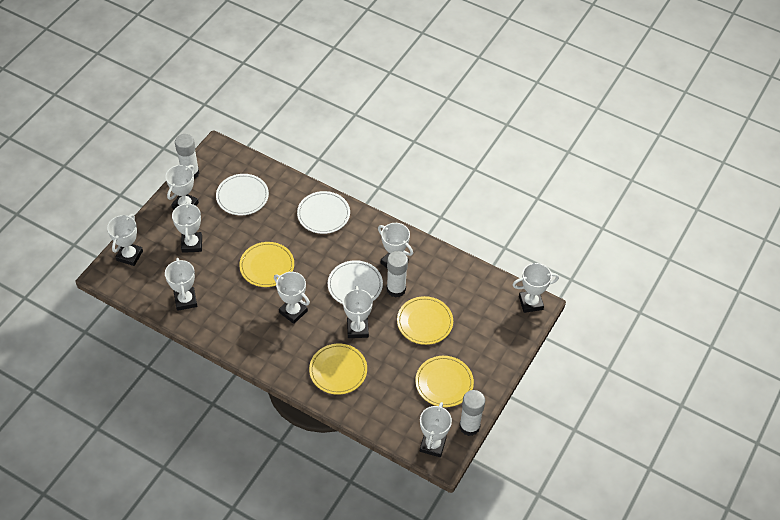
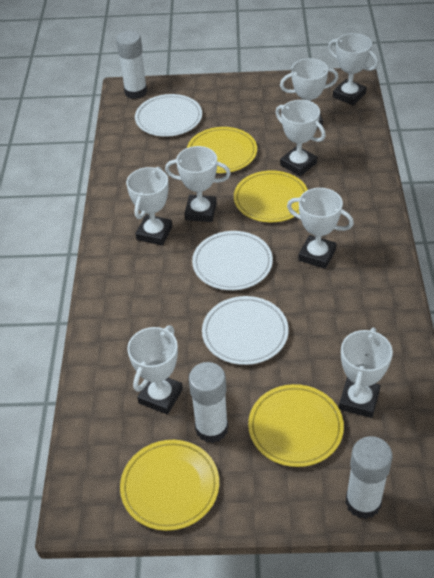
white trophy: [107,214,143,266] [165,165,199,209] [165,258,197,311] [172,201,202,253] [274,272,310,324] [343,286,373,338] [378,223,413,268] [420,402,452,457] [513,263,559,313] = 9 -> [126,167,173,245] [127,326,183,415] [165,146,231,222] [275,100,326,176] [280,58,338,128] [287,188,354,269] [328,33,379,105] [339,327,393,418] = 8

